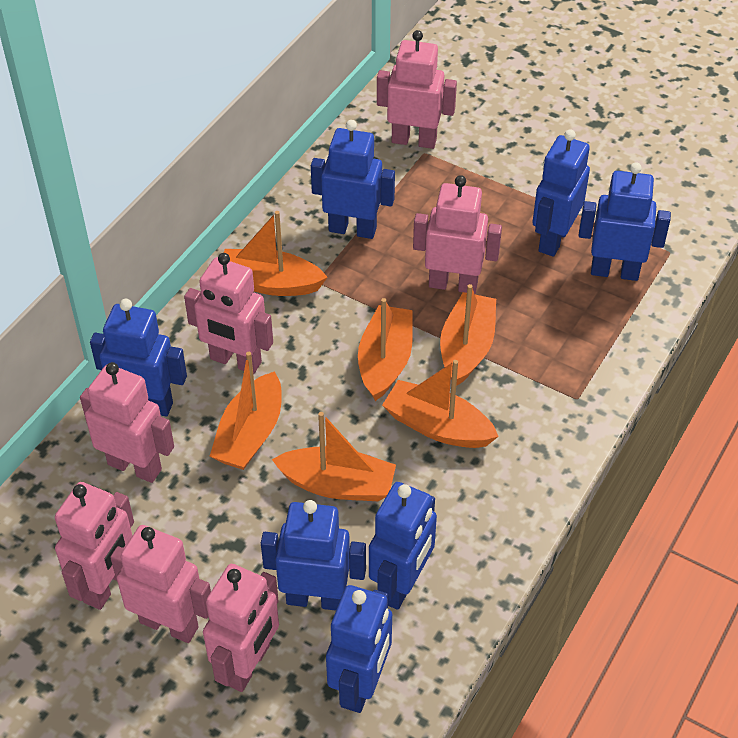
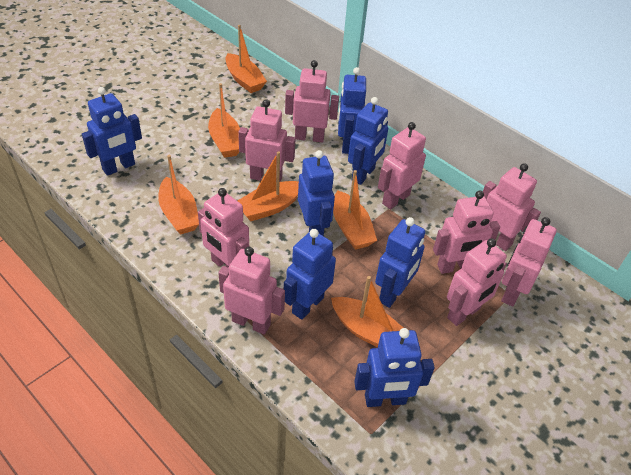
pink robot: [55,482,134,610] [80,362,174,483] [110,525,211,643] [184,253,273,374] [203,564,279,692] [377,30,457,149] [413,175,502,294] = 7 -> [198,188,249,268] [218,247,285,335] [238,99,296,182] [285,60,339,142] [378,122,426,209] [433,190,500,274] [447,238,507,326] [483,163,541,251] [501,217,557,306] = 9

